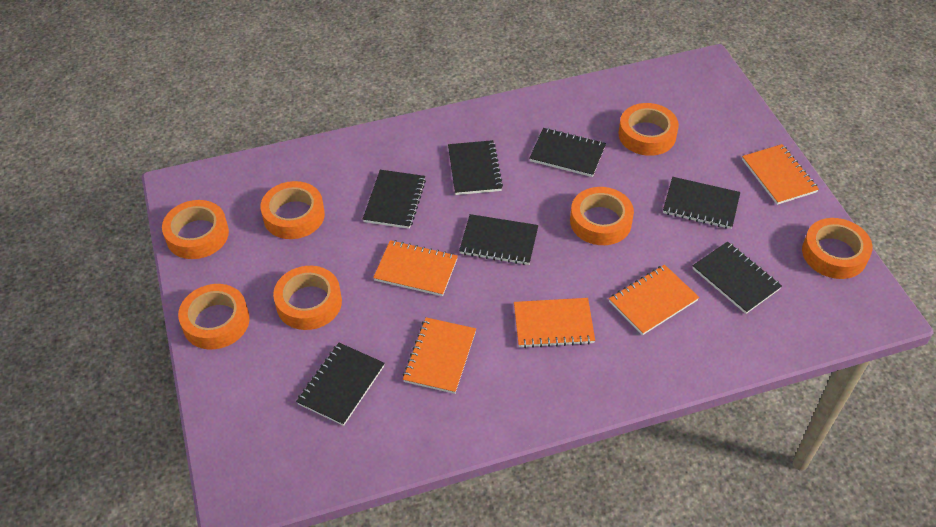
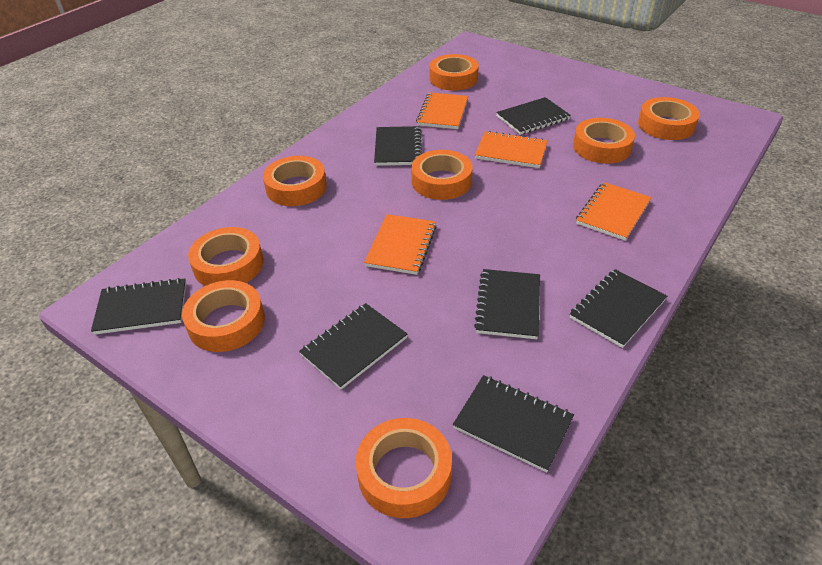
orange notebook: [373,240,458,296] [403,317,476,394] [514,298,595,348] [609,265,699,335] [742,144,819,205] = 5 -> [364,214,437,275] [416,92,468,129] [475,131,548,168] [576,182,652,241] = 4
orange tape: [162,200,229,259] [178,284,250,349] [261,181,325,239] [273,266,342,330] [570,187,634,245] [618,103,679,156] [802,218,873,279] = 7 -> [182,280,265,352] [188,227,264,286] [263,156,327,206] [356,418,452,518] [411,150,472,200] [429,54,479,90] [573,118,635,164] [638,97,700,140] = 8

